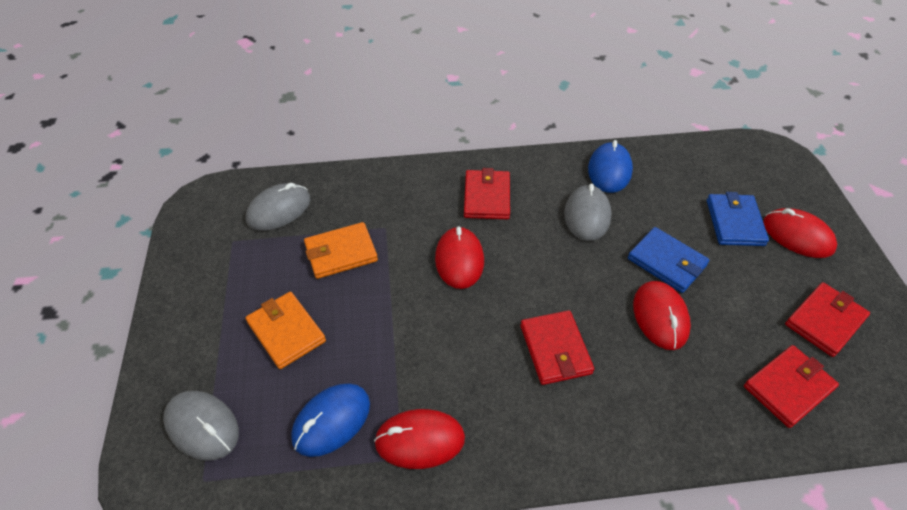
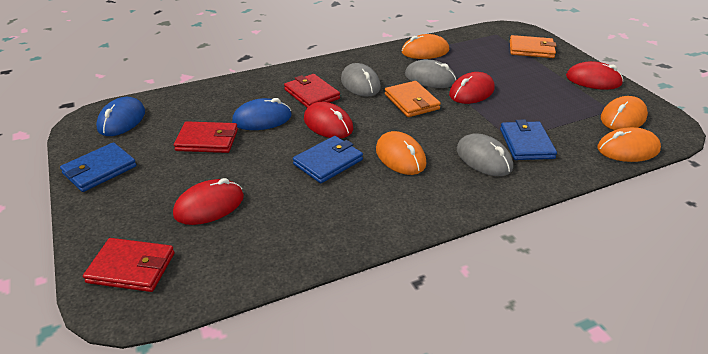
blue wallet: [628,227,709,293] [707,192,769,246] = 2 -> [60,142,137,192] [293,136,363,183] [500,120,557,160] = 3
orange mouse: none = 0 -> [376,131,426,175] [402,34,449,59] [597,127,661,162] [601,96,648,130] = 4
red wallet: [464,168,510,219] [520,310,594,385] [744,345,839,428] [785,282,870,357] = 4 -> [83,238,175,292] [174,121,238,153] [284,74,340,108] = 3

